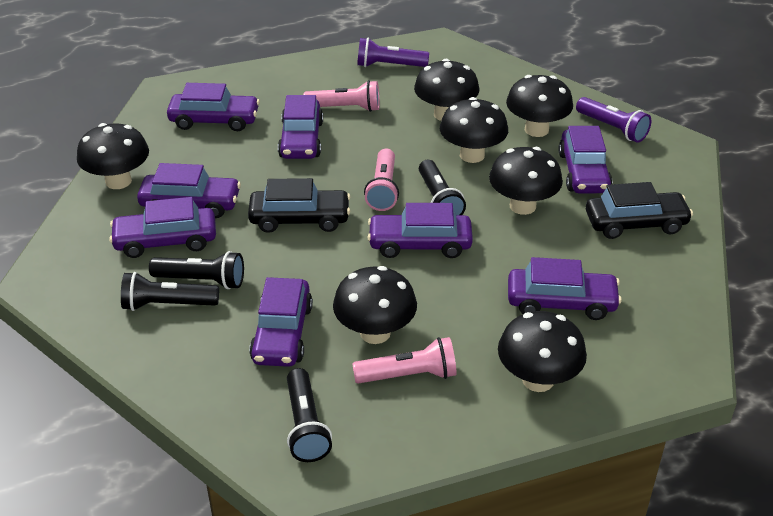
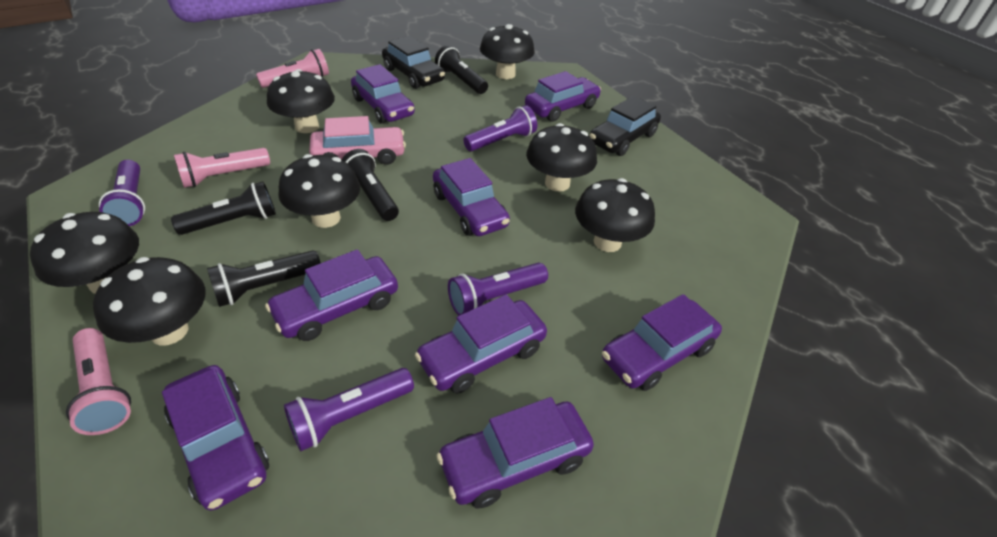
pink car: none = 0 -> [309,116,406,165] = 1
purple flashlight: [357,38,429,67] [576,97,651,143] = 2 -> [99,160,145,226] [284,368,414,451] [448,263,548,316] [463,105,537,151] = 4

